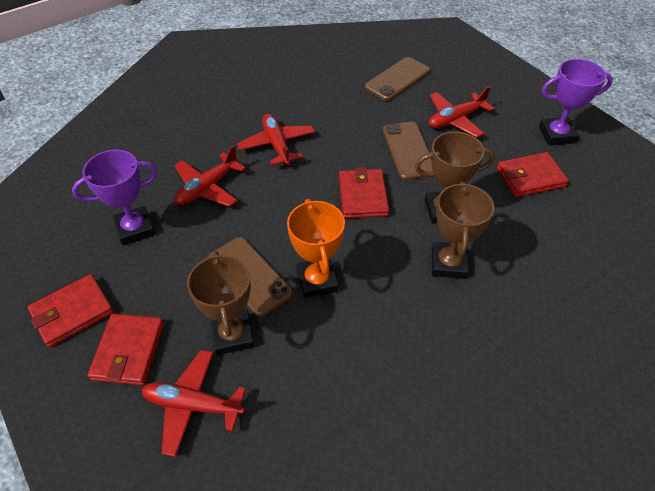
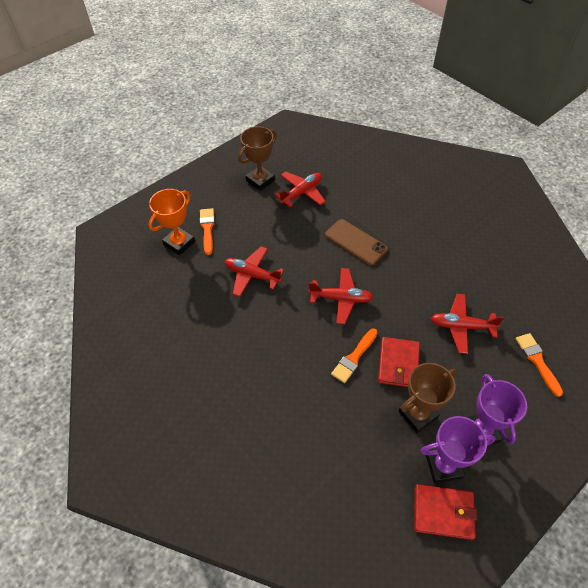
brown phone: [209,237,292,316] [365,57,430,101] [383,122,433,180] = 3 -> [325,219,388,265] = 1
brown trophy: [187,251,254,355] [415,132,495,224] [432,181,495,279] = 3 -> [238,126,277,191] [398,363,457,433] = 2
orange brush: none = 0 -> [200,208,215,255] [331,329,378,383] [516,333,563,397] = 3
red wallet: [28,274,114,347] [88,313,164,386] [339,167,389,218] [497,152,569,197] = 4 -> [378,337,420,387] [414,484,477,540] = 2

